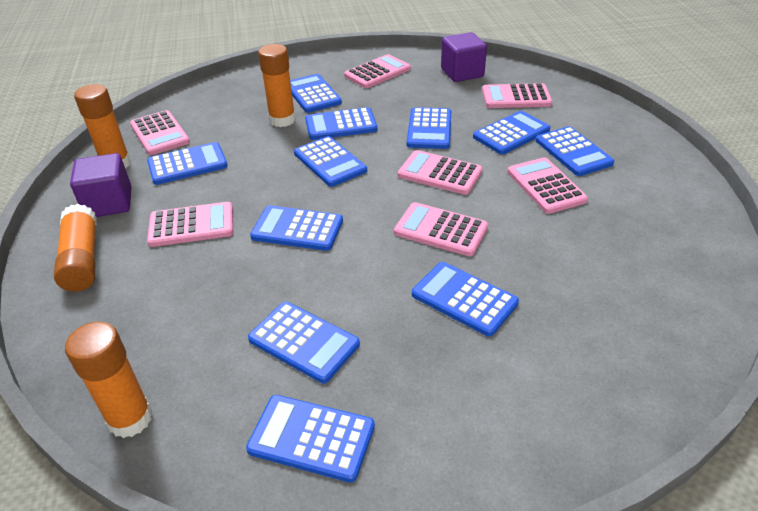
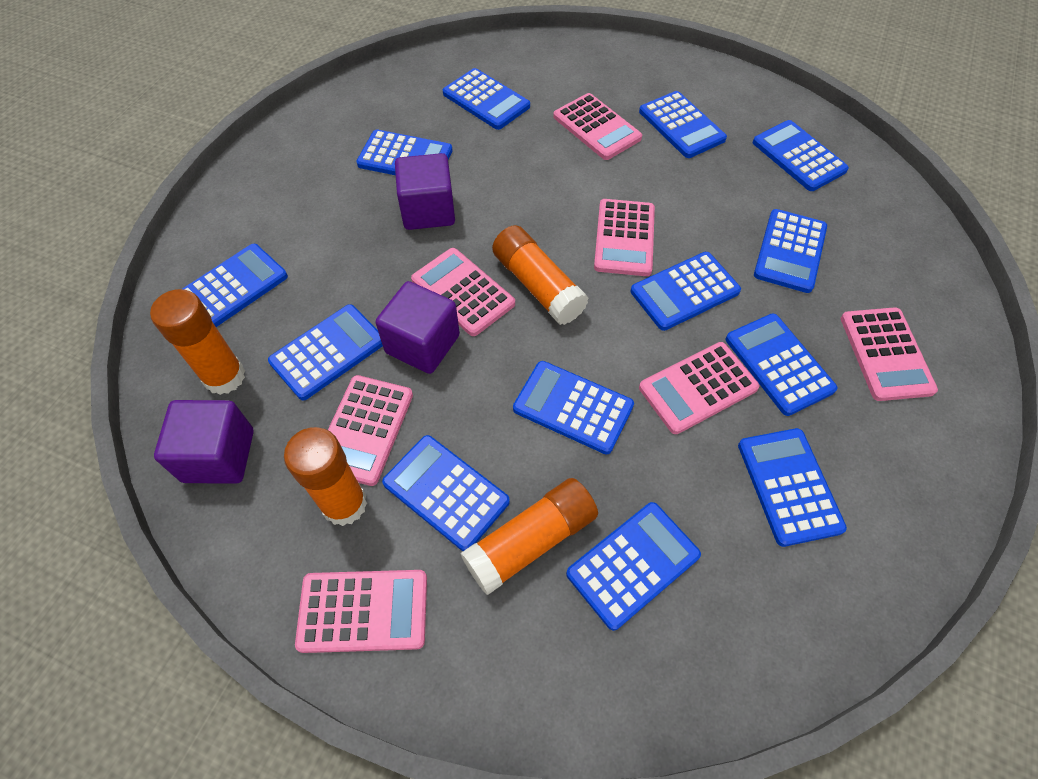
blue calculator: [147,142,228,185] [246,395,375,483] [248,302,360,384] [250,205,343,251] [290,74,342,113] [294,136,367,187] [305,107,378,140] [407,107,451,149] [412,262,519,337] [473,111,550,154] [535,126,614,176] = 11 -> [182,244,288,327] [268,304,383,400] [356,129,453,175] [382,435,510,551] [443,68,530,130] [513,361,634,454] [566,502,701,631] [631,252,741,331] [639,91,727,158] [726,313,837,416] [738,428,847,547] [753,120,849,191] [754,209,827,293] = 13
purple cube: [70,153,132,217] [441,32,487,82] = 2 -> [154,400,254,484] [376,281,460,374] [395,153,455,230] = 3

